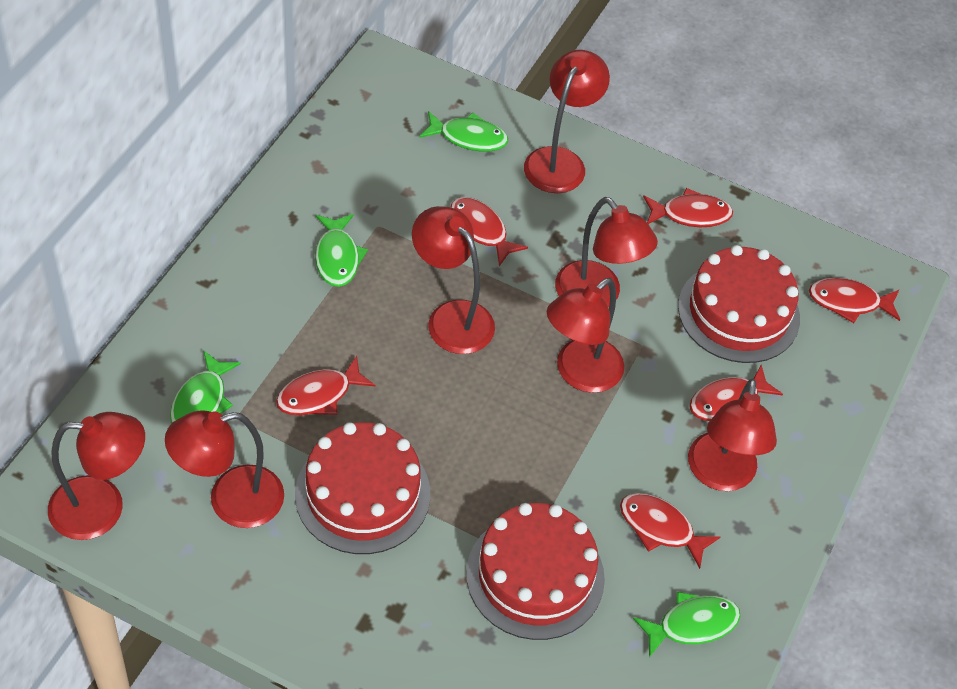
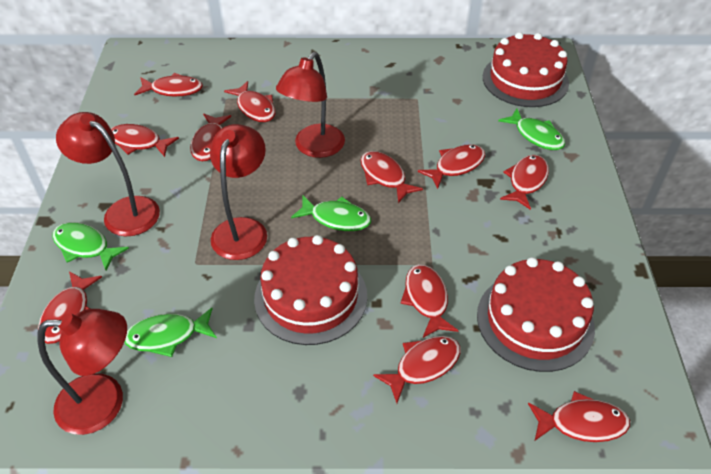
red fish: [276,356,375,415] [451,197,528,266] [620,493,720,569] [643,188,733,227] [689,365,783,421] [809,278,900,323] = 6 -> [38,271,102,344] [111,124,179,157] [134,73,203,97] [190,114,231,161] [224,81,275,122] [361,151,423,203] [373,336,460,403] [400,264,459,338] [418,144,485,189] [500,155,549,210] [528,391,630,442] = 11
red lamp: [48,412,145,540] [165,410,284,528] [412,206,495,354] [524,50,610,193] [547,278,624,393] [555,197,658,307] [688,379,777,491] = 7 -> [37,309,127,435] [56,112,160,236] [210,124,267,260] [276,52,345,158] = 4

